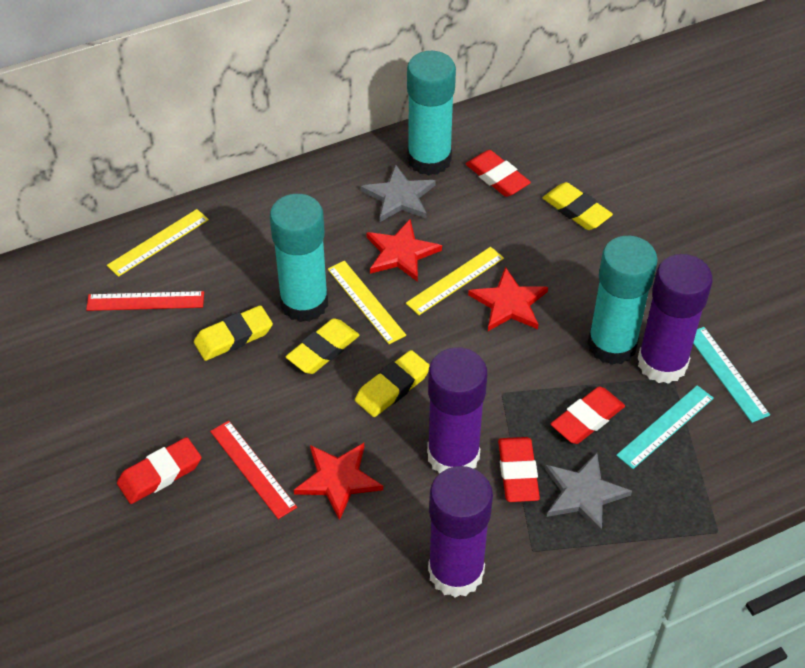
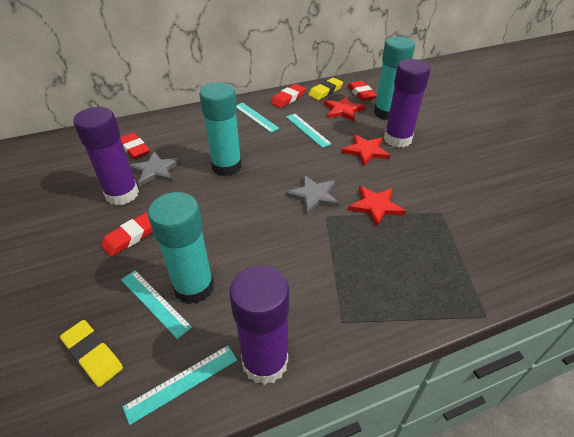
red ruler: [86,291,204,311] [210,421,297,519] = 2 -> none = 0
turquoise ruler: [616,385,714,469] [693,327,770,423] = 2 -> [121,270,192,339] [123,345,237,425] [237,103,280,133] [286,114,332,148] = 4
yellow eraser: [194,305,273,361] [286,318,360,374] [355,350,430,417] [543,182,613,230] = 4 -> [60,320,123,387] [308,78,343,100] = 2
yellow ruler: [107,209,209,277] [328,261,406,344] [406,247,504,315] = 3 -> none = 0

